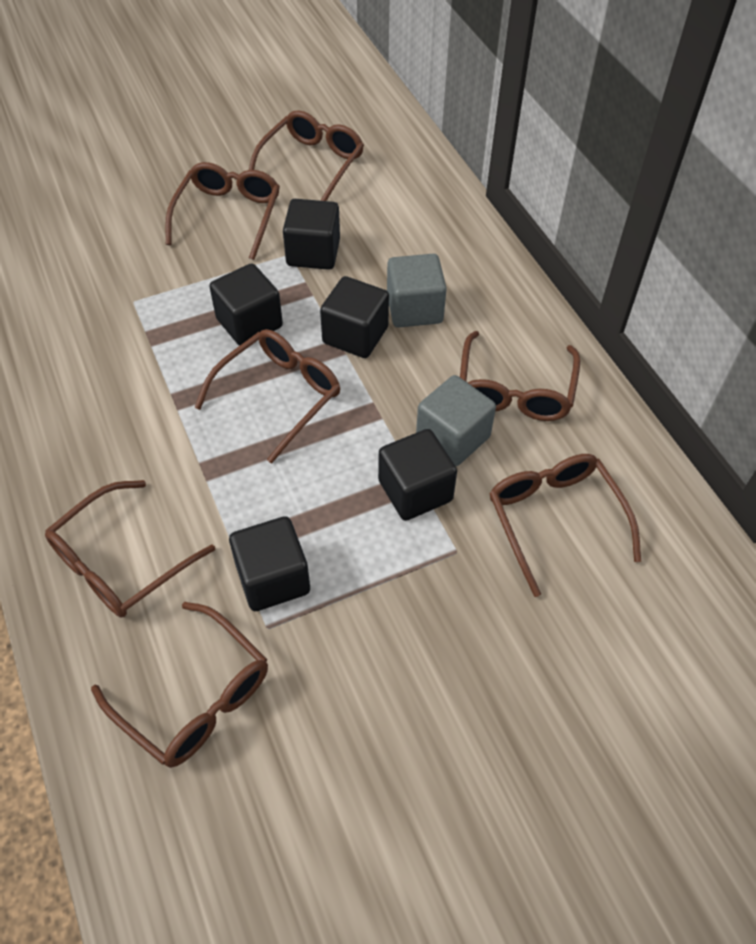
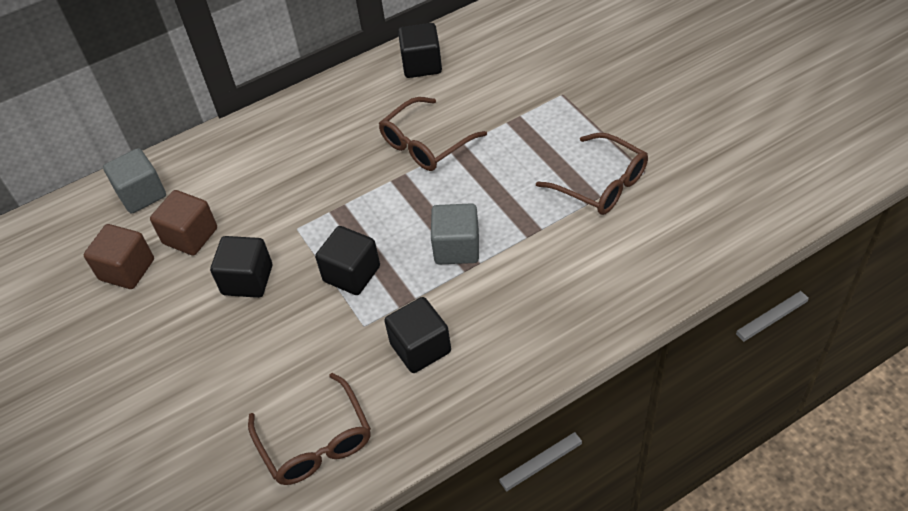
black cube: [209,263,283,346] [229,516,310,611] [283,199,340,270] [320,276,389,358] [378,429,457,521] = 5 -> [210,236,272,298] [315,226,380,295] [384,297,451,373] [398,23,442,78] = 4
brown cube: none = 0 -> [84,224,154,289] [150,190,217,256] = 2
brown glasses: [45,480,215,618] [91,602,268,768] [165,162,280,260] [194,329,340,464] [249,110,364,201] [460,331,580,421] [489,454,641,597] = 7 -> [248,373,371,485] [379,97,487,171] [536,133,648,215] = 3

